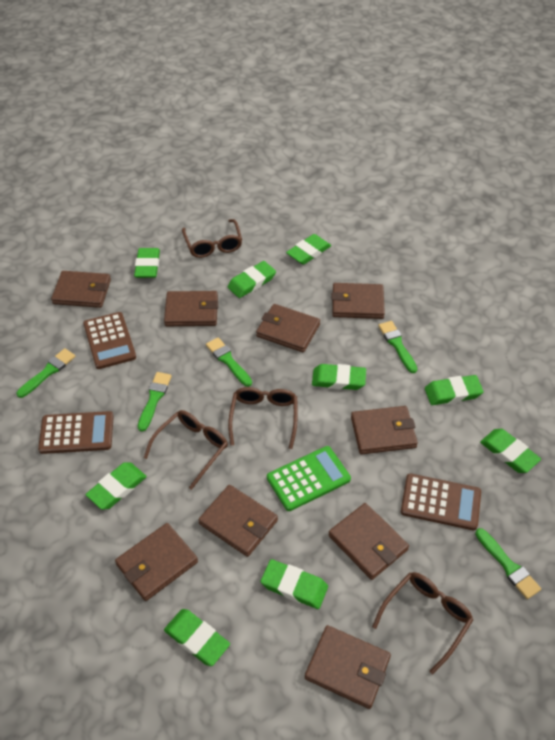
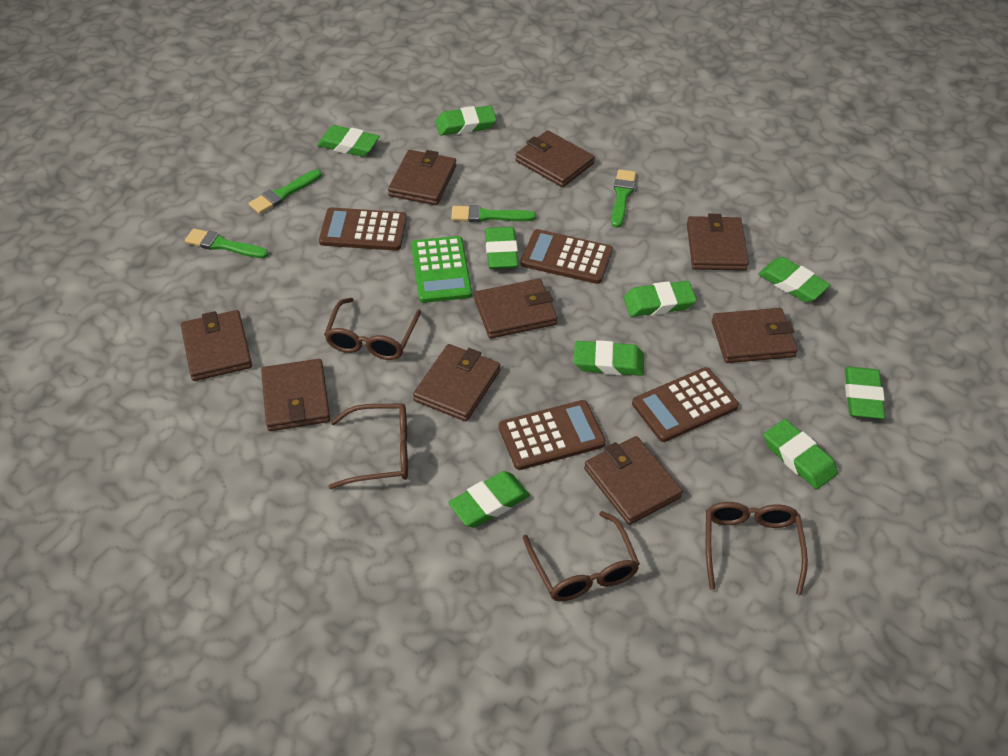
brown calculator: [38,411,114,454] [83,312,136,369] [401,474,481,530] = 3 -> [319,207,407,251] [499,400,606,470] [521,229,613,284] [632,367,739,442] = 4
green brush: [16,348,76,398] [138,372,172,432] [206,337,252,387] [378,321,417,373] [475,528,541,599] = 5 -> [185,228,269,258] [248,169,322,214] [451,205,536,222] [611,169,636,228] = 4

